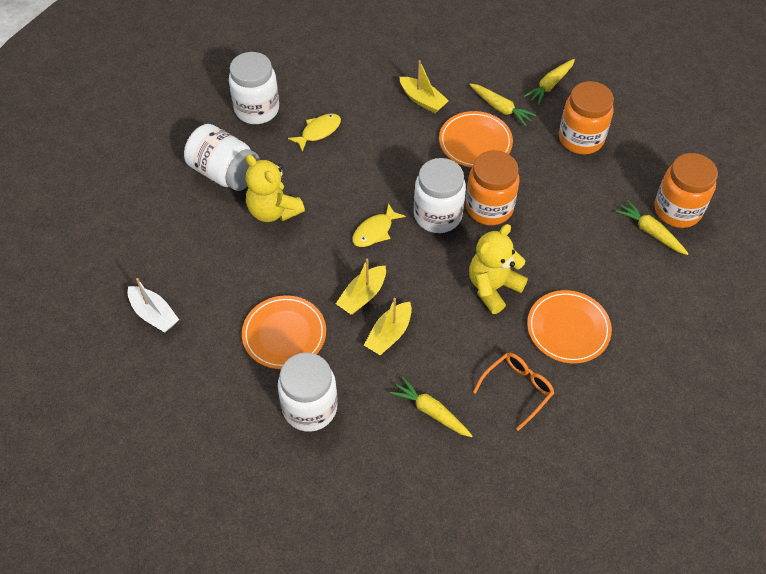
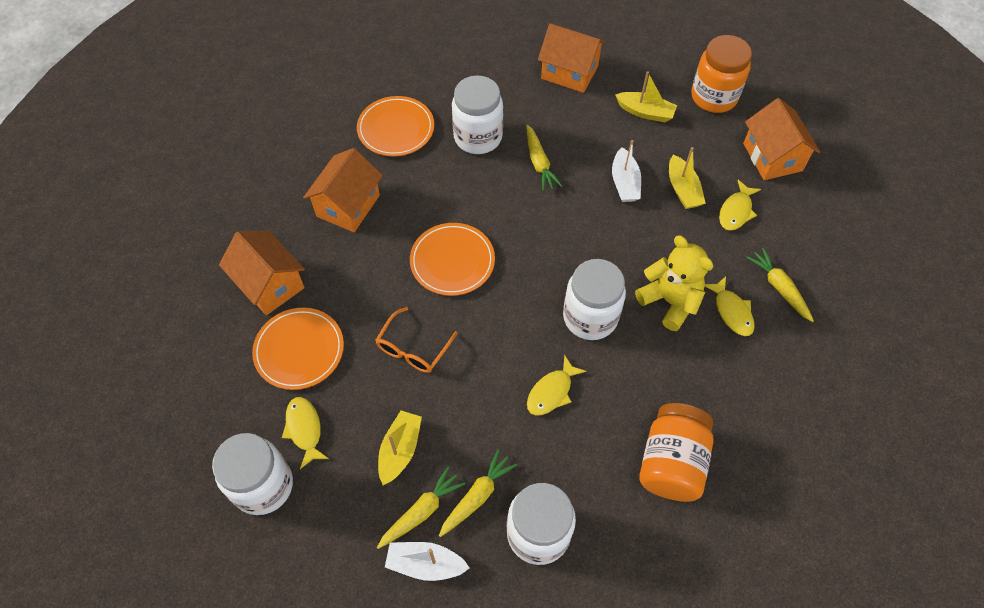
orange house: none = 0 -> [219,231,305,315] [303,148,383,232] [538,23,606,93] [743,98,820,180] = 4
orange jar: [466,150,520,225] [559,81,614,154] [654,153,718,228] = 3 -> [639,403,713,502] [691,35,752,113] = 2
white boat: [128,278,179,332] = 1 -> [385,542,470,581] [612,140,641,202] = 2
yellow fish: [288,114,341,152] [352,203,406,247] = 2 -> [282,397,329,469] [527,355,587,416] [705,276,755,336] [719,180,761,231] = 4
yellow teddy bear: [245,154,305,222] [469,224,528,314] = 2 -> [635,236,713,331] = 1

